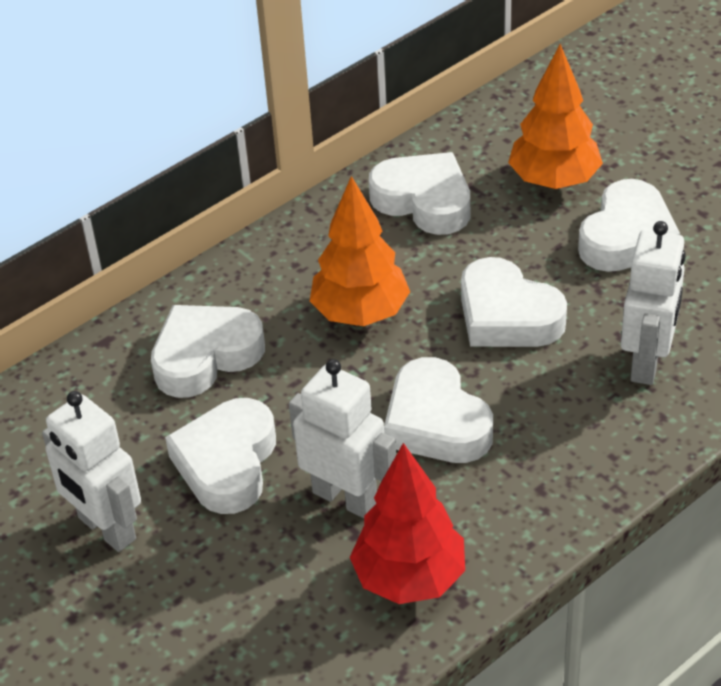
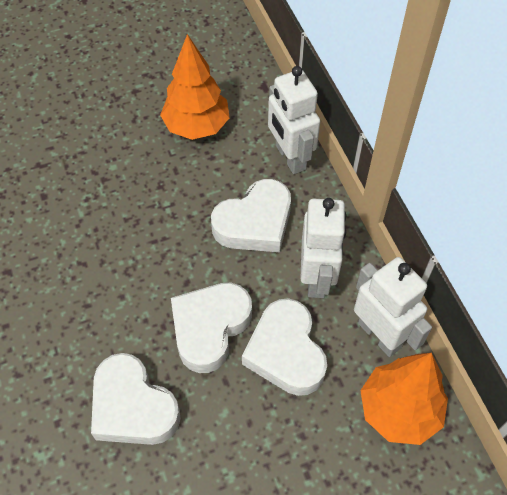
red tree: [350,443,465,604] = 1 -> none = 0
white heart: [151,305,265,398] [165,398,276,514] [369,152,470,235] [384,357,493,463] [461,257,567,347] [578,179,680,272] = 6 -> [91,353,181,445] [171,283,252,373] [211,179,291,252] [242,298,327,396] = 4

